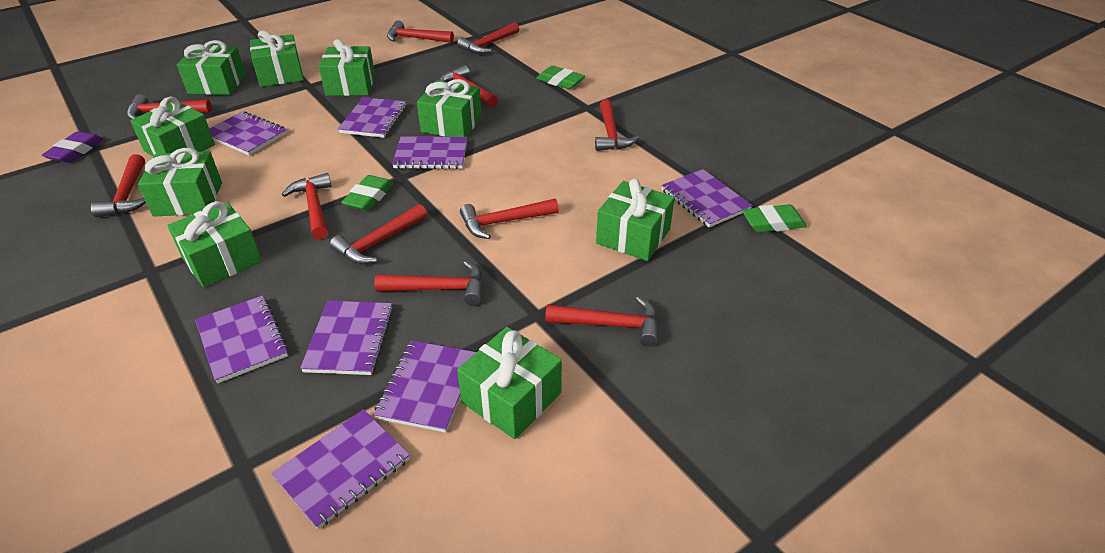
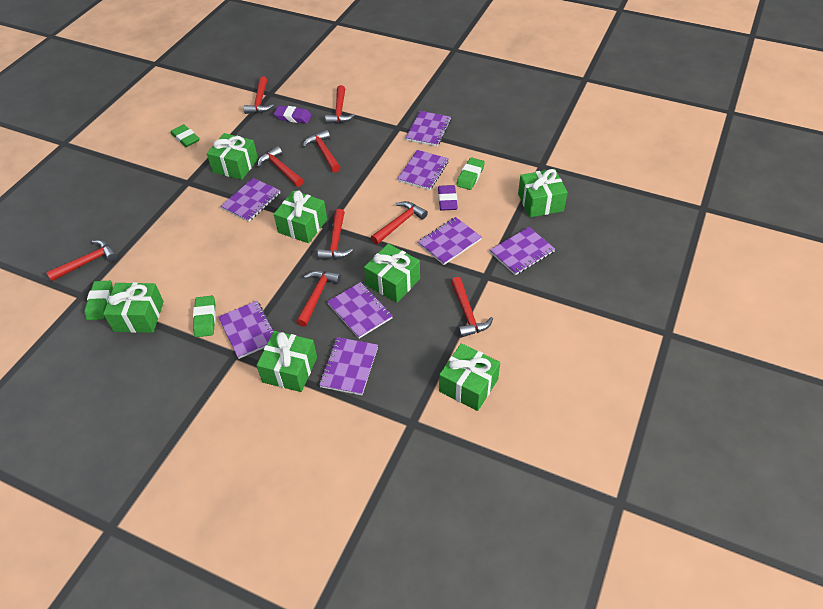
green eraser: [341,175,394,211] [536,66,585,89] [742,204,807,233] = 3 -> [84,281,113,320] [171,124,200,147] [193,296,216,337] [456,157,485,190] = 4
green gift: [130,97,215,156] [138,148,222,217] [167,201,262,288] [177,40,246,95] [250,30,304,87] [319,39,375,96] [417,79,482,137] [457,327,562,439] [596,179,675,261] = 9 -> [103,282,164,333] [207,133,258,180] [256,331,317,392] [274,190,327,243] [364,244,420,303] [439,343,500,411] [518,169,567,218] = 7
purple eraser: [42,131,103,163] = 1 -> [274,106,312,124] [438,185,458,211] = 2
red hammer: [91,154,146,217] [127,94,212,120] [282,173,332,240] [330,204,427,265] [374,261,483,306] [387,21,454,43] [439,65,498,107] [457,22,519,54] [460,198,559,239] [545,296,658,347] [595,99,639,151] = 11 -> [46,240,117,281] [244,76,274,114] [257,146,304,187] [296,270,341,327] [303,130,341,172] [317,209,353,260] [325,85,355,124] [371,201,428,244] [451,277,493,338] = 9

